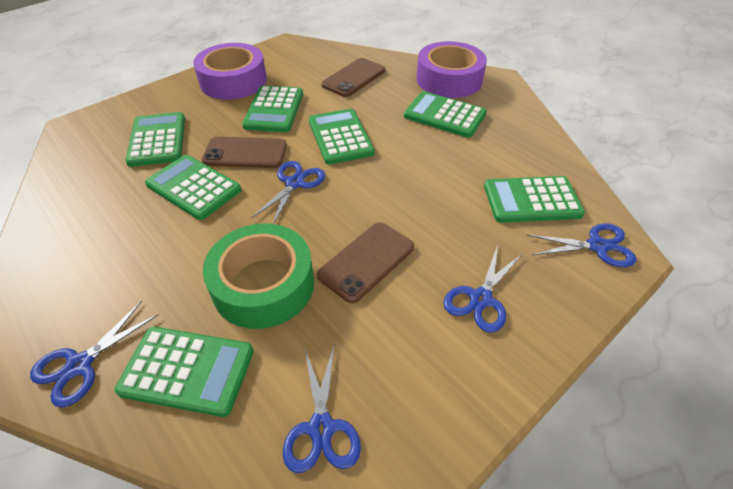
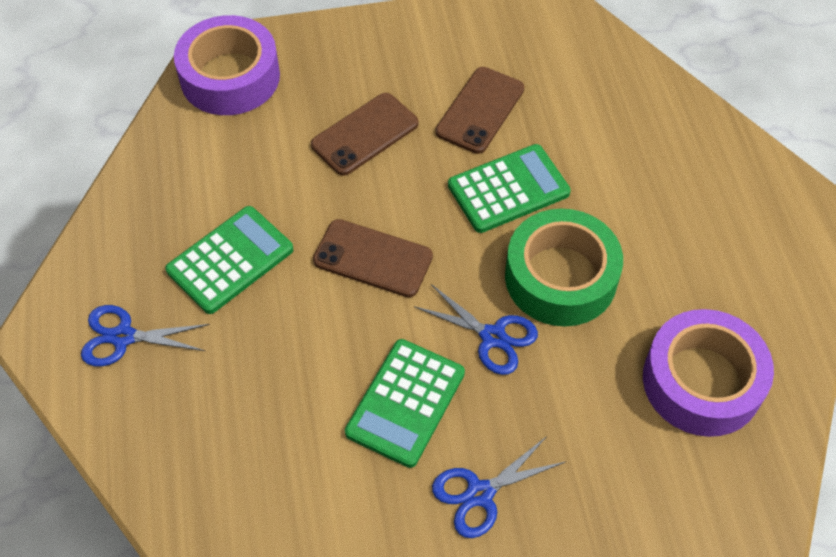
blue scissors: [30,301,159,407] [251,161,325,224] [283,346,361,473] [443,245,522,333] [527,224,636,267] = 5 -> [81,305,210,367] [414,284,538,375] [432,436,565,538] = 3
green calculator: [115,327,254,417] [125,112,185,167] [145,155,241,220] [242,85,303,132] [309,109,375,164] [404,91,487,138] [484,176,585,223] = 7 -> [165,206,293,314] [345,339,465,468] [448,144,571,233] = 3

